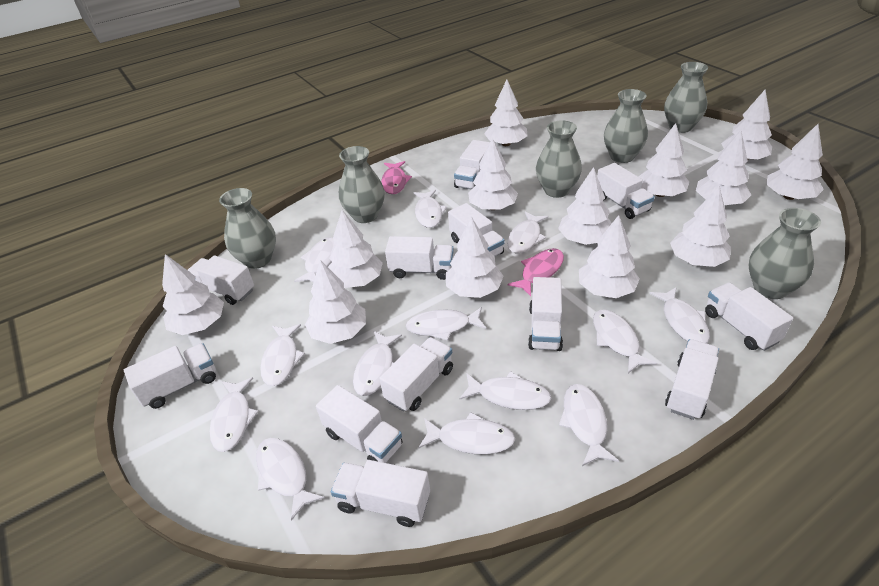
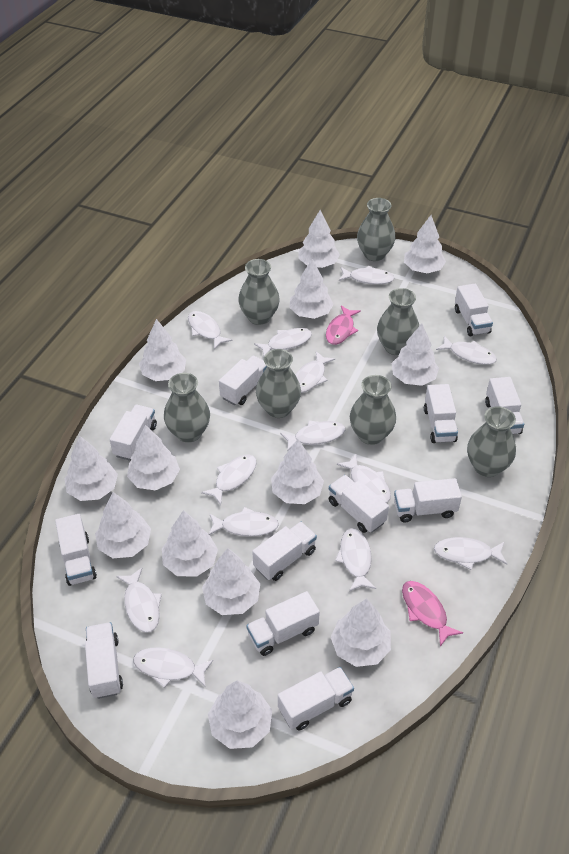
grey vase: [219,188,276,269] [339,146,385,223] [536,120,582,198] [604,89,648,163] [664,62,708,133] [749,208,821,299] = 6 -> [164,373,210,443] [238,259,280,325] [256,349,301,418] [350,375,396,445] [357,198,395,261] [377,288,419,355] [467,406,516,477] = 7

